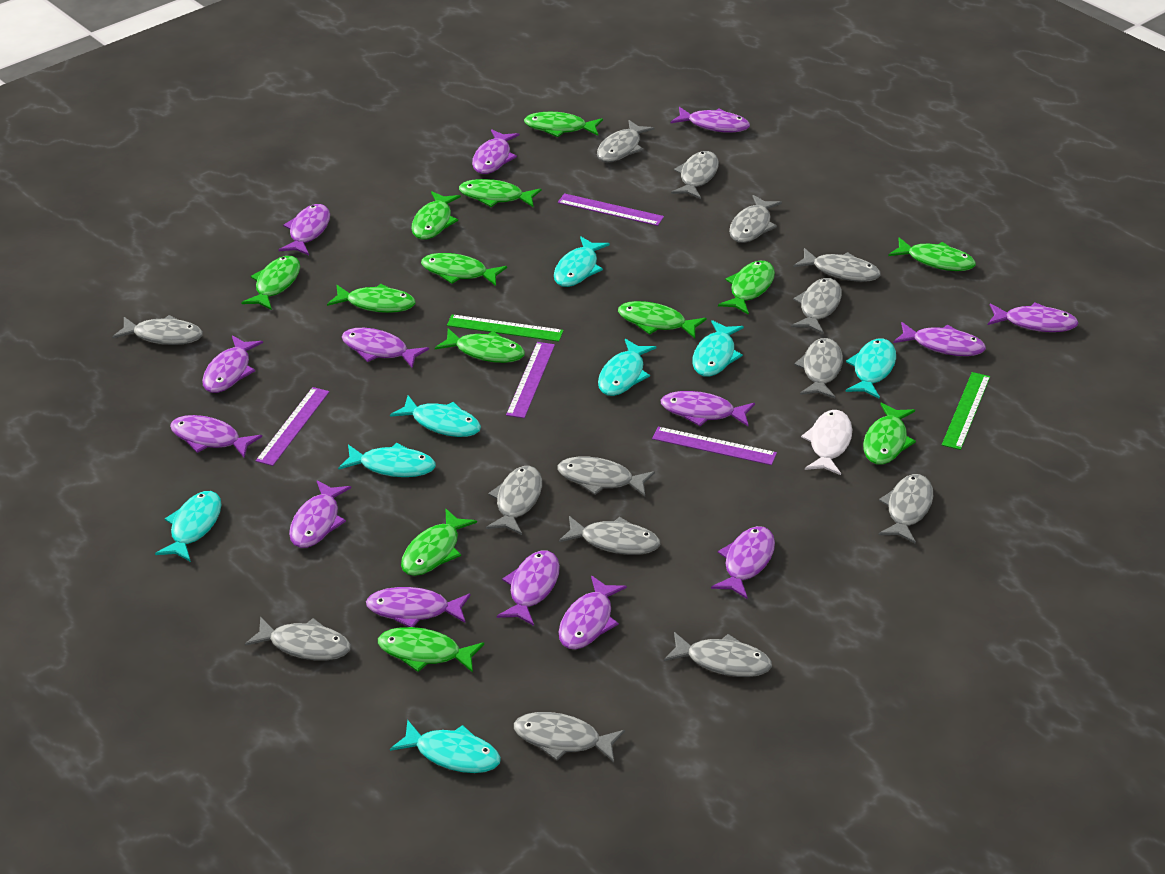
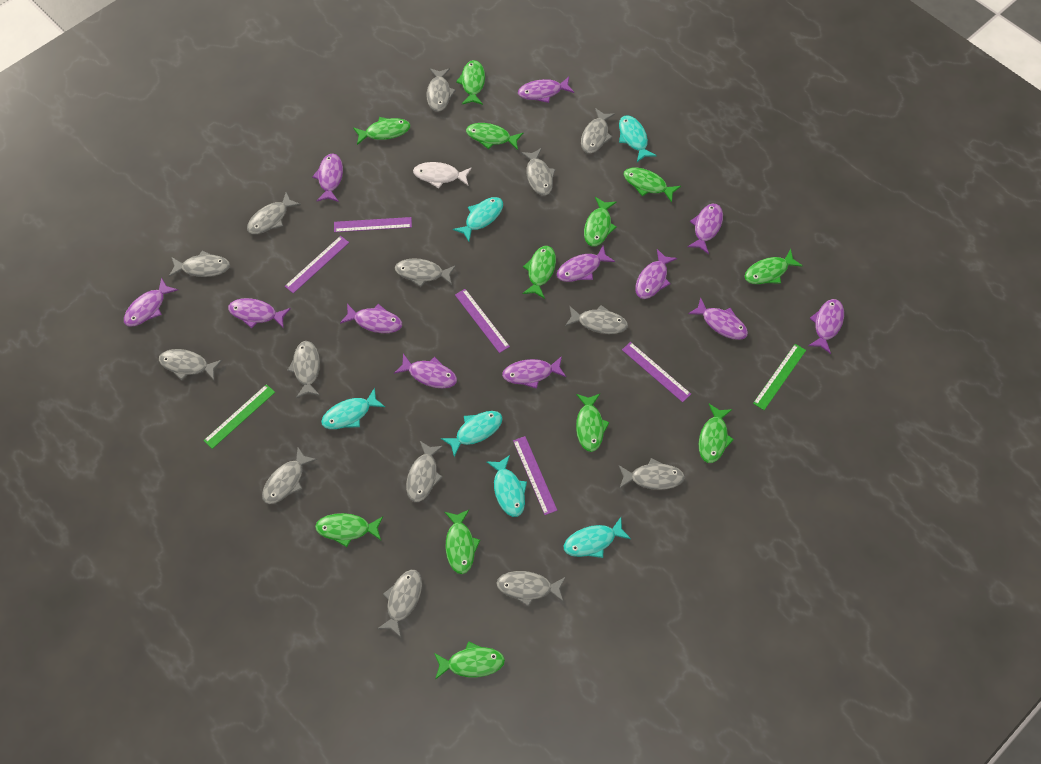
green fish: [241,256,300,310] [327,284,416,313] [378,627,484,673] [401,509,477,576] [411,191,461,240] [421,253,507,286] [435,328,525,363] [459,179,541,207] [524,112,603,137] [618,301,707,338] [718,261,775,315] [863,403,916,465] [888,237,976,271] = 13 -> [315,513,383,547] [353,117,410,145] [434,641,505,680] [445,509,480,574] [456,60,485,105] [466,123,523,150] [522,246,556,299] [576,394,610,452] [584,197,617,247] [623,168,681,203] [699,404,734,463] [744,249,803,284] = 12
purple fish: [170,415,262,458] [202,336,263,393] [279,204,330,255] [289,481,351,548] [342,328,429,368] [366,587,471,627] [472,129,519,174] [497,551,560,626] [559,576,627,649] [661,391,755,427] [671,107,750,133] [711,526,775,599] [893,322,986,356] [988,302,1078,332] = 14 -> [124,277,178,327] [228,298,291,328] [312,153,343,202] [340,304,402,333] [394,354,457,388] [502,356,566,389] [518,77,574,103] [557,245,615,282] [635,249,677,299] [687,204,723,254] [688,297,748,340] [808,299,844,354] = 12
purple ruler: [256,387,329,466] [506,342,555,418] [558,193,664,226] [652,427,777,465] = 4 -> [285,236,349,293] [334,217,412,232] [455,289,510,353] [513,436,557,515] [622,342,691,402] = 5
turquoise fish: [155,491,221,562] [338,443,436,477] [390,395,481,437] [390,720,501,773] [554,236,610,287] [598,339,656,396] [692,320,744,377] [845,339,896,399] = 8 -> [321,388,385,429] [441,411,503,457] [453,197,503,242] [486,455,527,517] [564,517,631,558] [619,115,657,162] = 6

